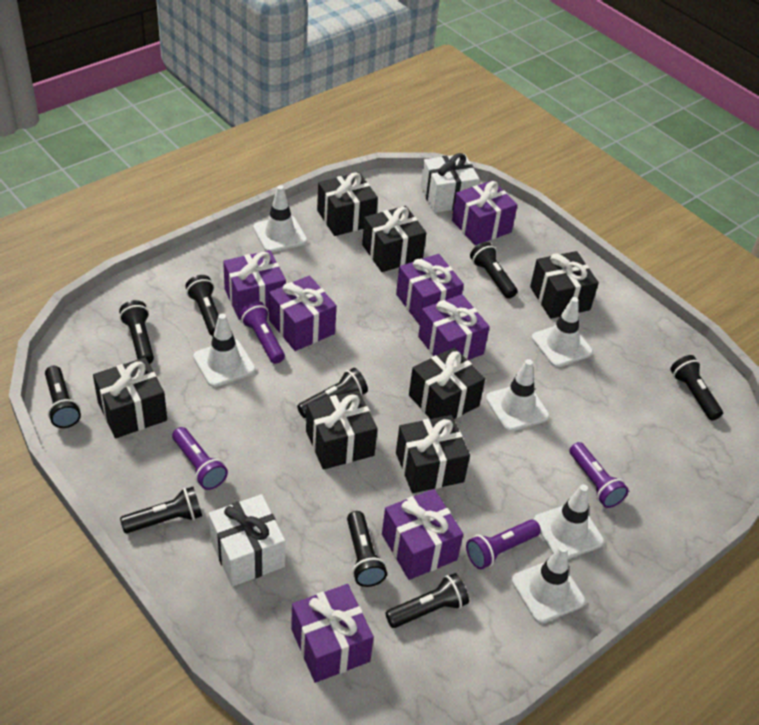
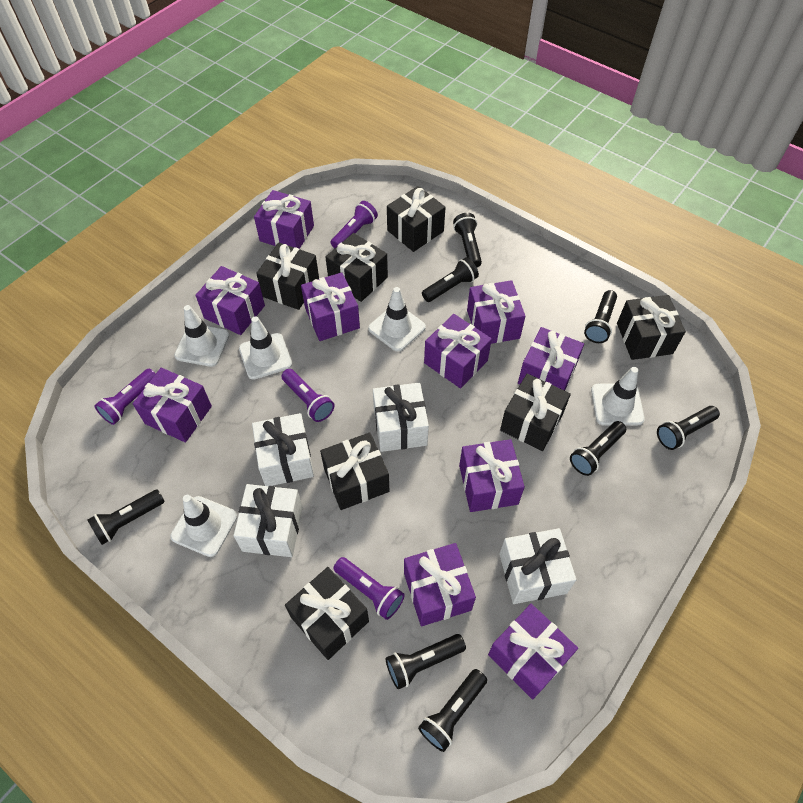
black flashlight: [45,366,81,428] [119,300,154,364] [120,487,202,533] [185,275,219,336] [297,368,368,418] [347,511,387,587] [385,573,469,628] [470,242,517,299] [670,355,723,420] = 9 -> [87,489,165,545] [386,634,466,689] [418,669,487,752] [422,257,479,302] [453,213,482,267] [570,421,626,476] [584,290,617,343] [657,406,720,450] = 8
purple gift: [223,250,286,320] [269,276,337,351] [291,584,374,683] [382,489,463,580] [396,254,464,325] [418,294,490,360] [452,180,517,245] = 7 -> [133,368,212,443] [195,266,265,335] [254,190,314,249] [301,272,360,341] [404,543,476,626] [424,314,492,389] [459,439,525,512] [467,280,525,344] [488,604,578,699] [518,327,584,391] = 10
white gift: [208,494,285,587] [420,153,480,213] = 2 -> [233,484,303,557] [252,413,314,486] [373,383,429,452] [499,528,576,604] = 4
white traffic cone: [193,314,256,387] [253,185,307,252] [486,359,549,432] [512,545,586,623] [532,297,593,367] [534,484,604,559] = 6 -> [170,495,238,557] [174,305,229,367] [239,316,292,380] [368,287,426,352] [591,367,645,426] = 5

